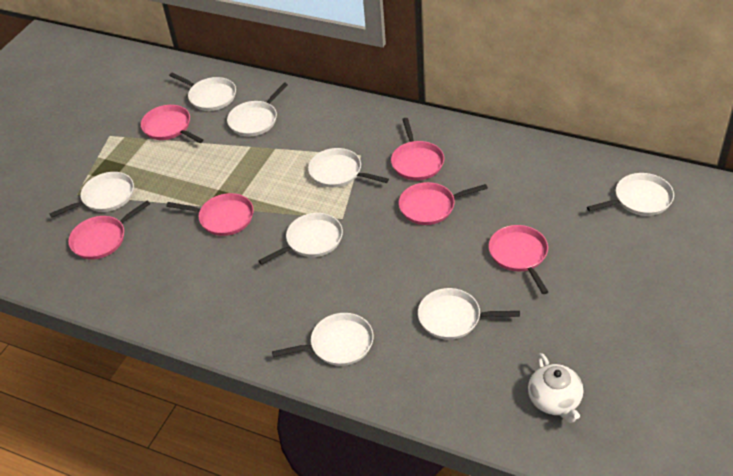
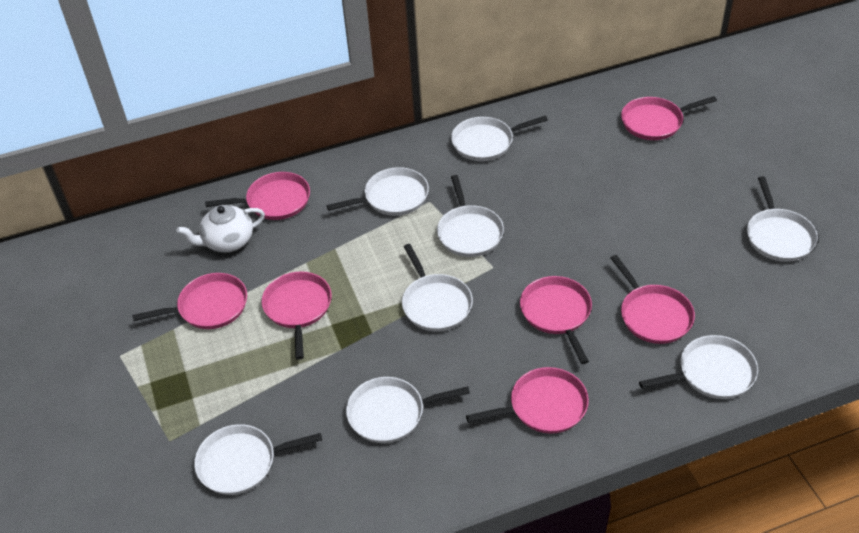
pink pan: [68,200,150,259] [141,105,203,143] [166,193,254,236] [391,118,444,180] [399,182,488,225] [489,225,548,294] = 6 -> [132,273,247,329] [205,172,310,220] [262,271,332,360] [466,367,589,434] [520,276,592,364] [611,255,695,344] [621,96,717,140] = 7

